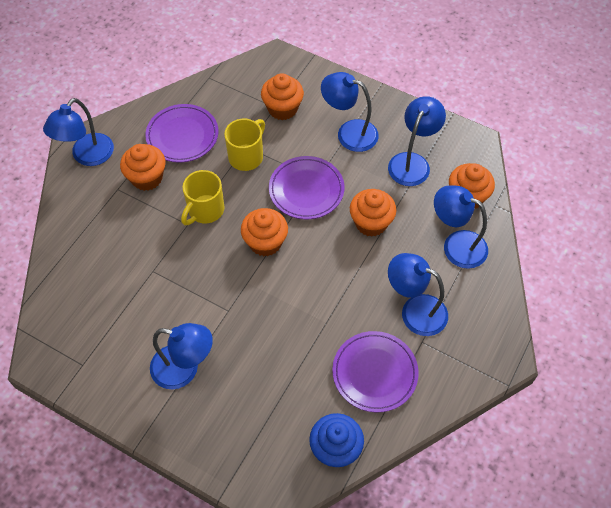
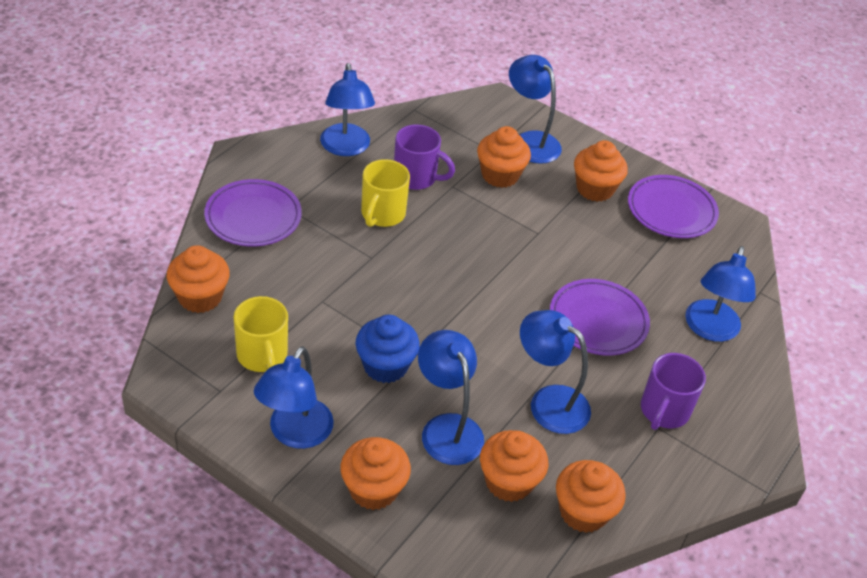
orange cupcake: [120,144,166,191] [241,208,288,256] [261,73,304,120] [350,189,396,237] [449,163,495,208] = 5 -> [167,245,230,313] [340,437,411,510] [477,126,531,188] [480,430,548,502] [556,460,626,533] [574,140,628,202] = 6
purple mug: none = 0 -> [394,125,455,190] [641,353,706,430] = 2

